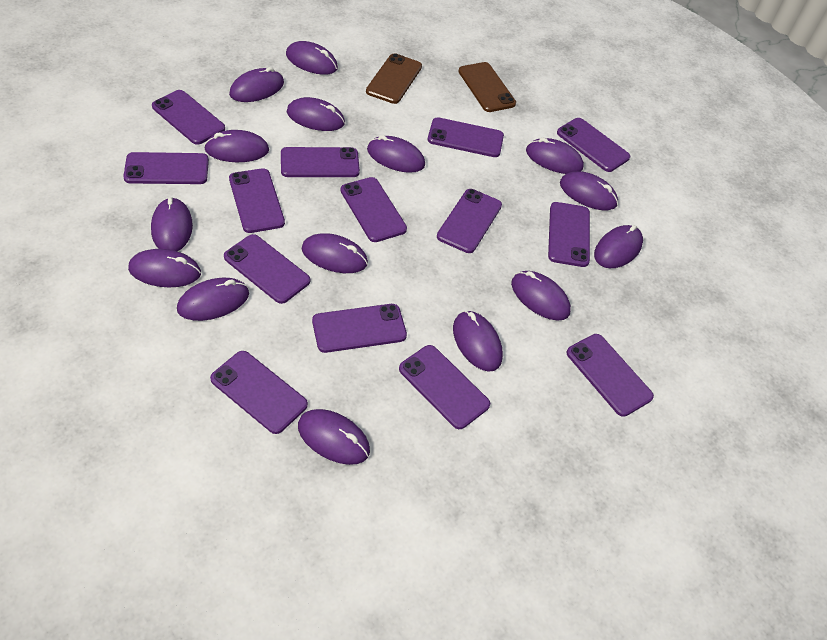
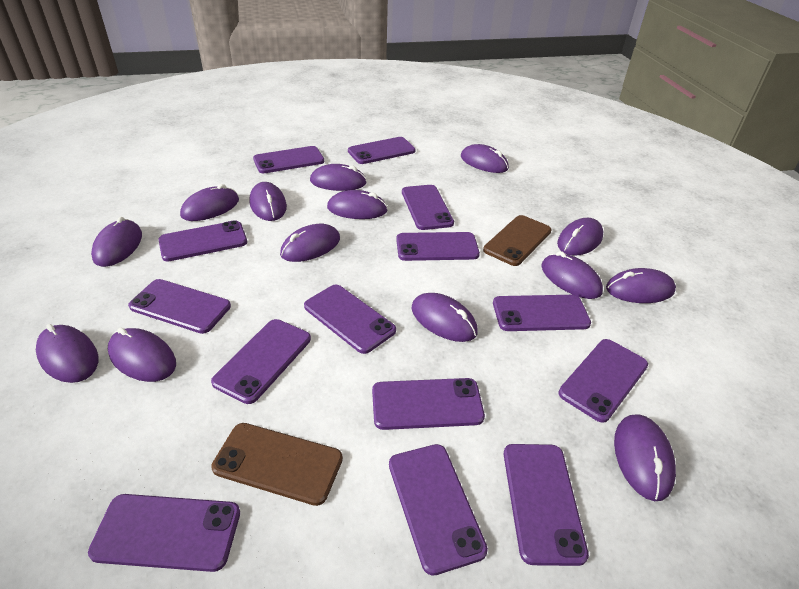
purple mouse: [128,249,201,287] [151,197,193,251] [177,278,249,321] [204,130,269,162] [229,67,284,102] [286,41,338,75] [287,97,345,131] [298,409,370,465] [302,233,368,273] [367,135,425,173] [453,311,503,372] [511,271,571,320] [526,138,584,174] [560,171,618,210] [594,225,643,268] = 15 -> [36,324,98,383] [91,217,142,267] [108,327,176,382] [180,184,239,221] [249,182,287,221] [280,224,340,262] [310,164,367,191] [327,190,388,219] [411,293,478,342] [461,144,509,173] [541,251,603,299] [557,218,604,256] [606,268,676,303] [614,414,676,501] = 14

